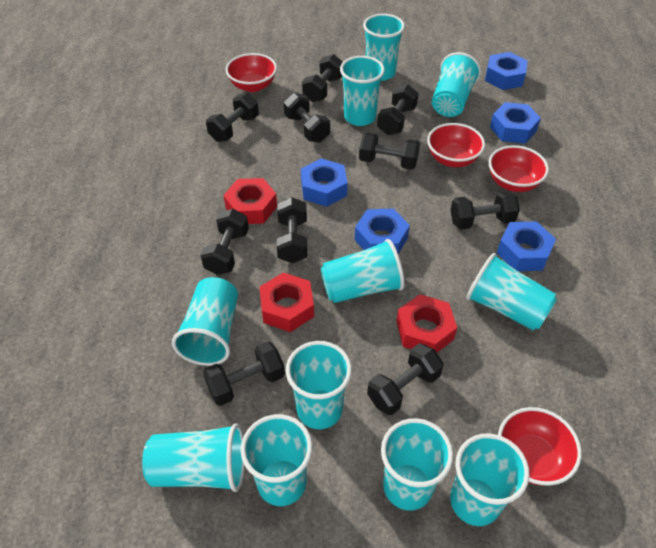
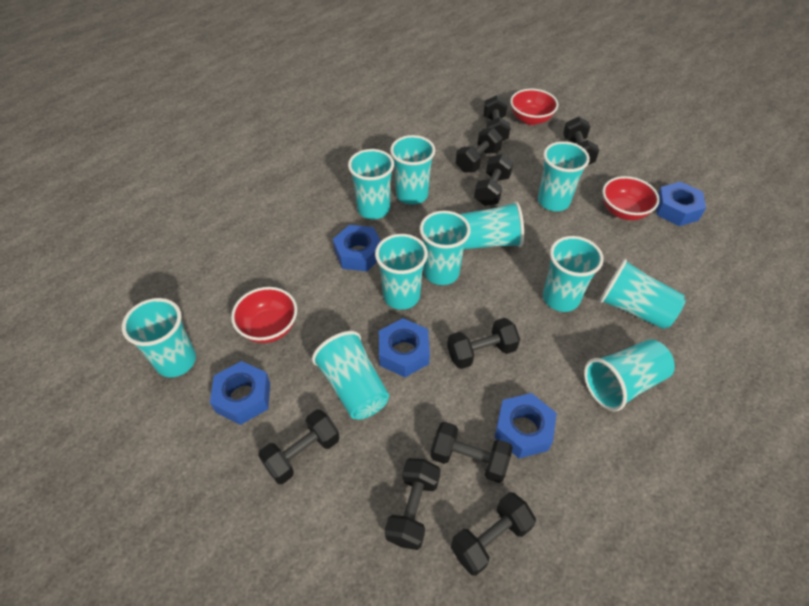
black dumbbell: [201,209,249,275] [203,341,285,406] [206,93,259,142] [277,197,307,263] [284,93,330,142] [302,54,343,102] [359,132,420,170] [367,343,444,415] [377,84,419,135] [450,191,520,230] = 10 -> [258,409,340,484] [385,458,441,550] [431,421,513,483] [447,318,520,369] [451,492,536,576] [456,128,503,172] [474,154,513,206] [483,95,511,141] [563,117,599,165] = 9
red bowl: [226,53,277,92] [427,123,485,167] [489,145,549,192] [498,407,581,486] = 4 -> [231,287,297,343] [510,89,558,125] [602,176,660,220] = 3
red nut: [223,178,277,224] [259,273,314,332] [396,294,457,353] = 3 -> none = 0

